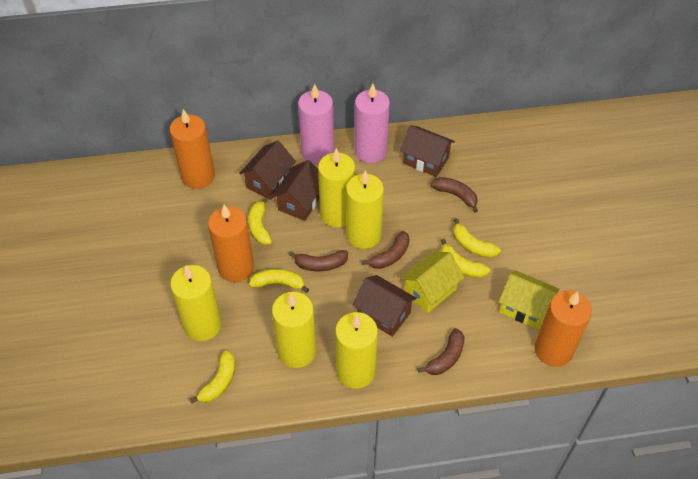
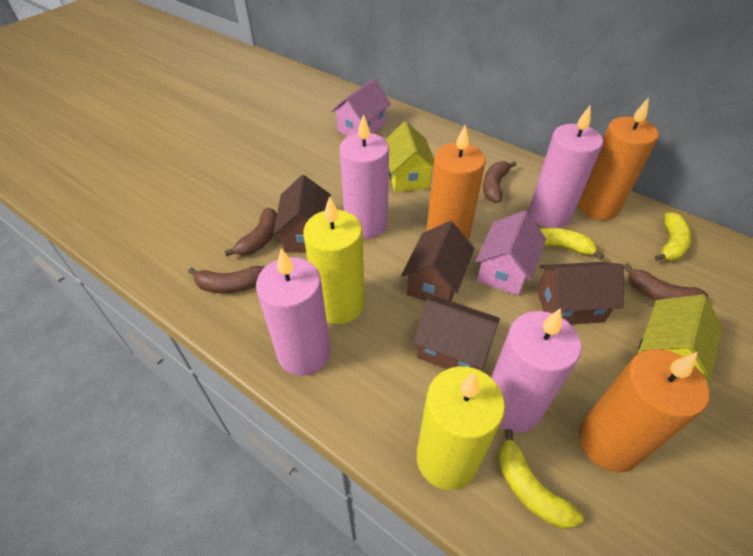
pink candle: [298,84,334,164] [354,84,390,163] = 2 -> [256,248,331,376] [339,114,389,239] [491,308,582,433] [529,104,603,228] = 4
pink house: none = 0 -> [331,79,391,136] [475,210,546,296] = 2
yellow banana: [190,350,235,404] [248,197,272,245] [249,269,309,293] [441,239,490,278] [453,218,501,258] = 5 -> [498,429,584,529] [540,228,604,260] [655,212,692,261] = 3
yellow candle: [170,265,222,341] [272,292,316,368] [318,148,355,227] [335,312,378,389] [346,170,384,249] = 5 -> [303,196,365,324] [417,366,505,490] = 2

